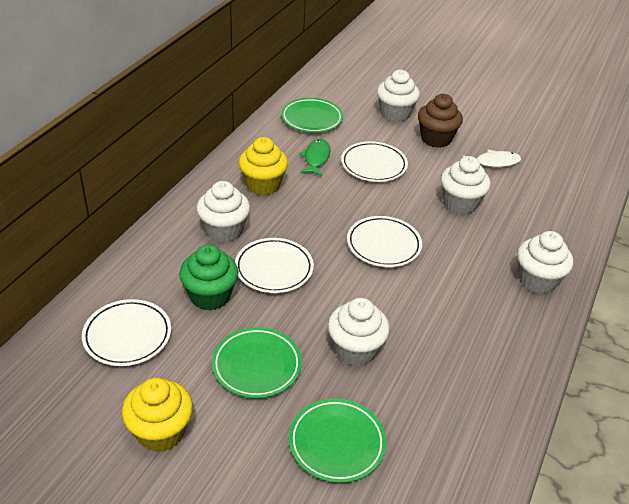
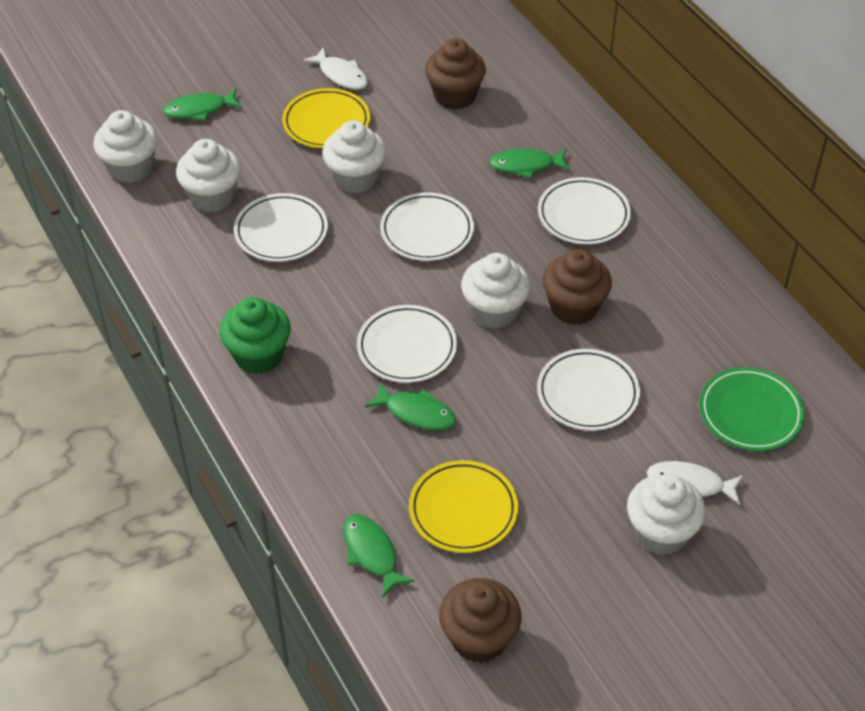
brown cupcake: [418,94,463,148] = 1 -> [425,38,486,110] [439,578,522,663] [543,249,612,325] = 3
green fish: [299,139,330,176] = 1 -> [163,88,242,121] [343,514,415,597] [365,382,456,430] [489,149,570,178] = 4
green plate: [212,327,302,398] [281,98,343,133] [289,398,386,483] = 3 -> [699,367,805,451] = 1
white fish: [463,150,521,167] = 1 -> [303,48,368,90] [647,461,743,505] = 2
white plate: [82,299,171,366] [235,238,314,293] [341,141,408,182] [347,216,422,267] = 4 -> [234,193,328,262] [357,305,457,383] [380,192,474,261] [537,349,640,431] [538,177,631,245] = 5
yellow cupcake: [122,378,193,452] [238,137,288,195] = 2 -> none = 0
yellow plate: none = 0 -> [282,88,370,148] [409,460,518,553] = 2

